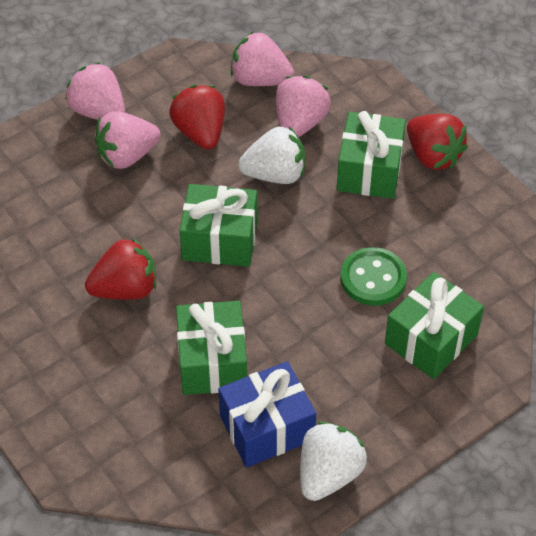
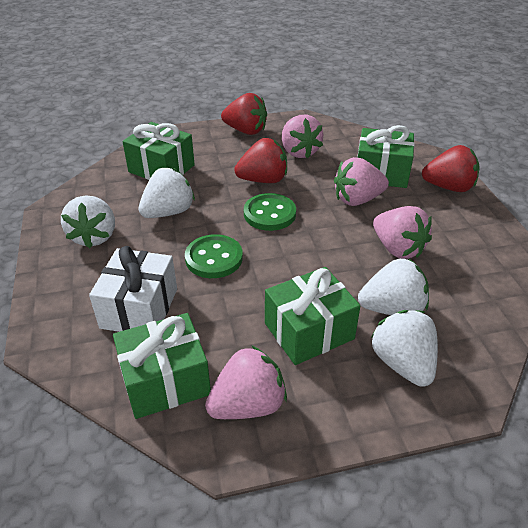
blue gift: [218,361,316,467] = 1 -> none = 0
green button: [340,247,407,306] = 1 -> [185,234,243,278] [244,193,296,231] = 2
white gift: none = 0 -> [89,246,177,332] = 1
white strawberry: [238,126,305,184] [300,421,367,501] = 2 -> [61,195,115,248] [138,168,195,218] [358,258,429,315] [371,310,438,387] = 4

